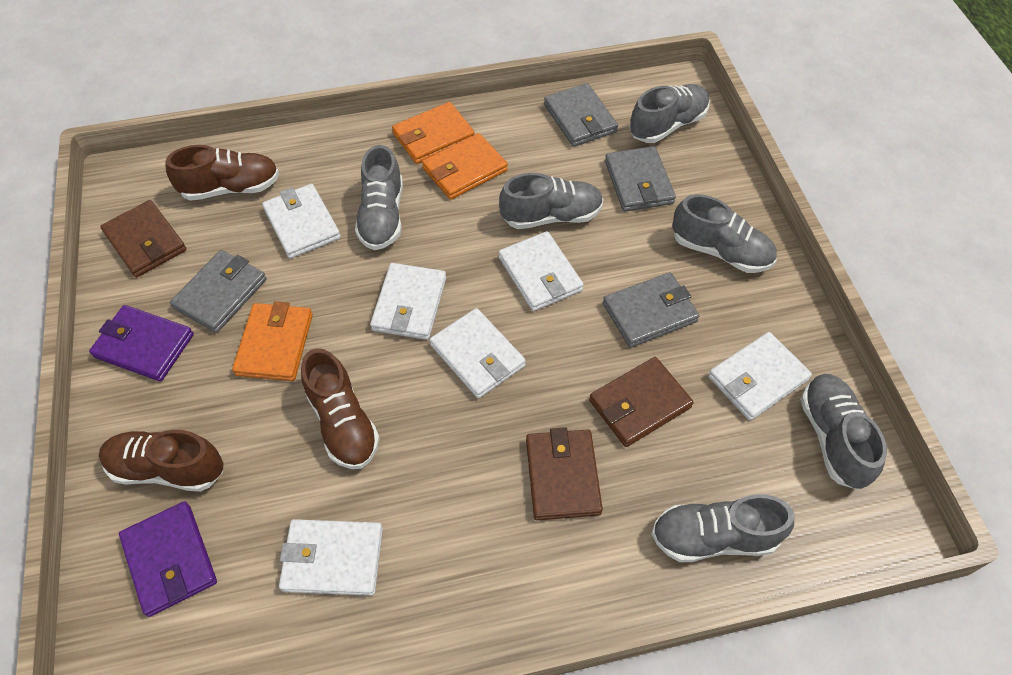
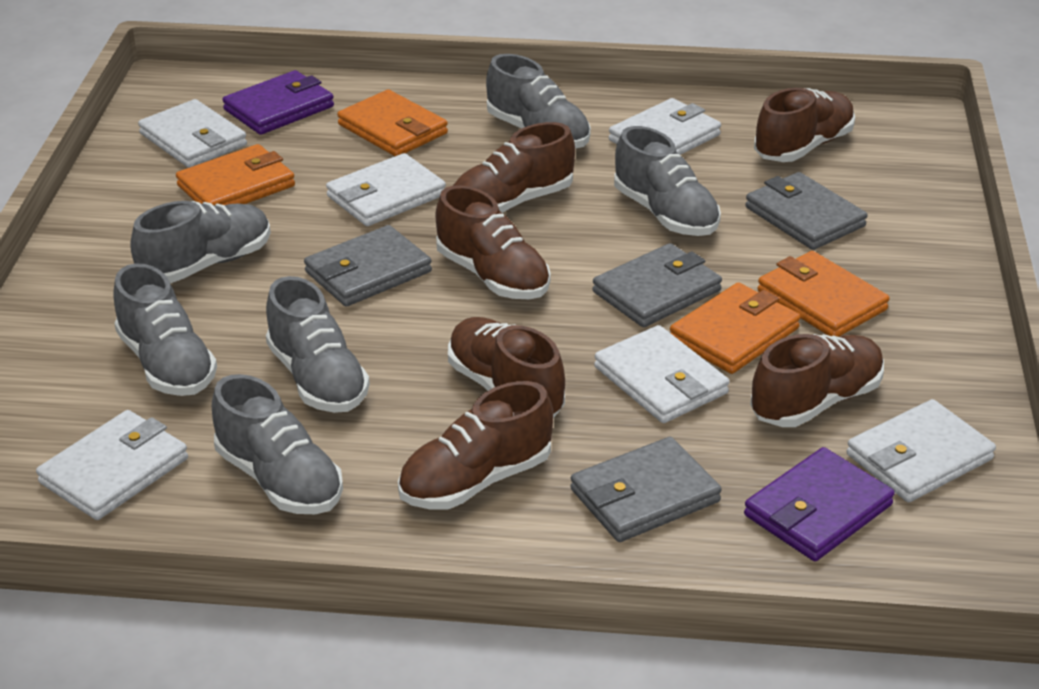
brown shoe: [99,430,224,492] [166,145,279,201] [301,348,380,469] = 3 -> [398,381,553,510] [436,185,551,299] [448,317,565,418] [453,122,575,213] [750,334,884,427] [754,88,855,162] = 6
brown wallet: [100,200,187,277] [526,427,603,520] [589,357,693,447] = 3 -> none = 0
orange wallet: [232,301,313,381] [392,102,475,164] [422,133,508,200] = 3 -> [176,144,295,206] [337,89,448,156] [670,282,801,374] [758,251,890,337] = 4

